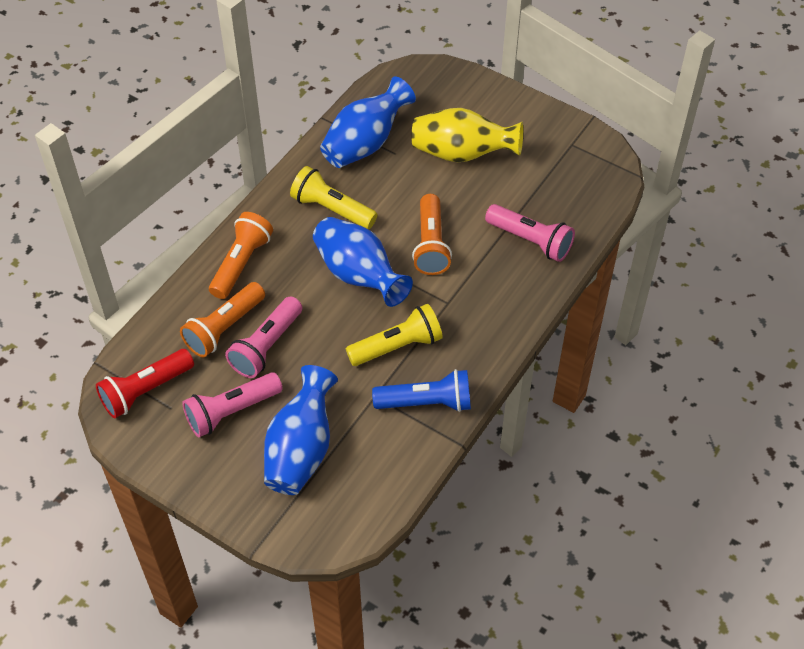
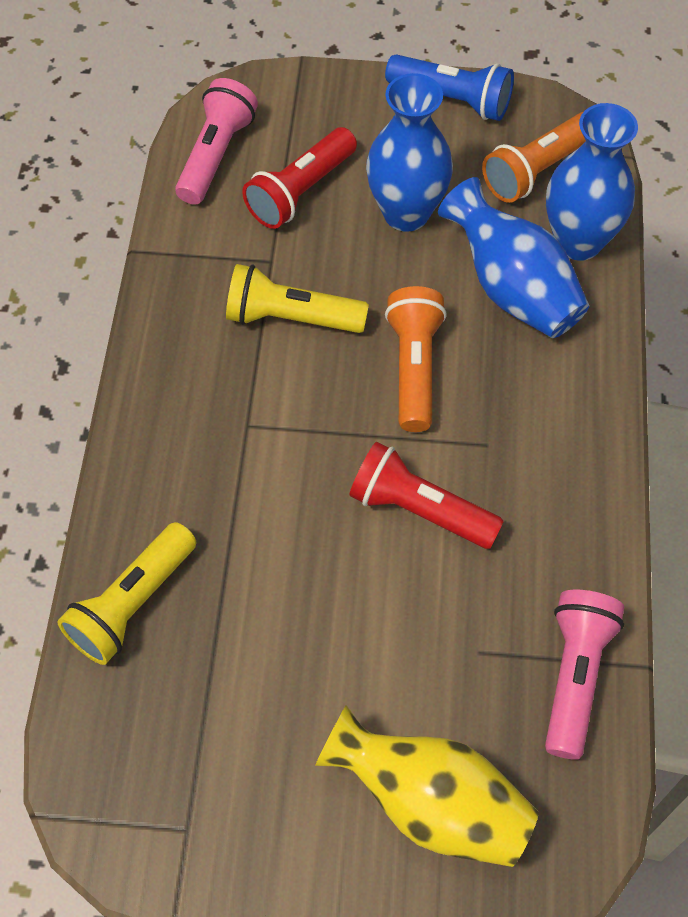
orange flashlight: [180,282,265,357] [209,212,273,299] [412,194,452,275] = 3 -> [385,286,447,432] [482,112,586,203] = 2
pink flashlight: [182,372,282,437] [225,296,302,378] [485,204,575,262] = 3 -> [175,78,258,205] [545,589,624,760] = 2
red flashlight: [96,349,194,418] = 1 -> [242,127,357,229] [349,442,504,549] = 2

